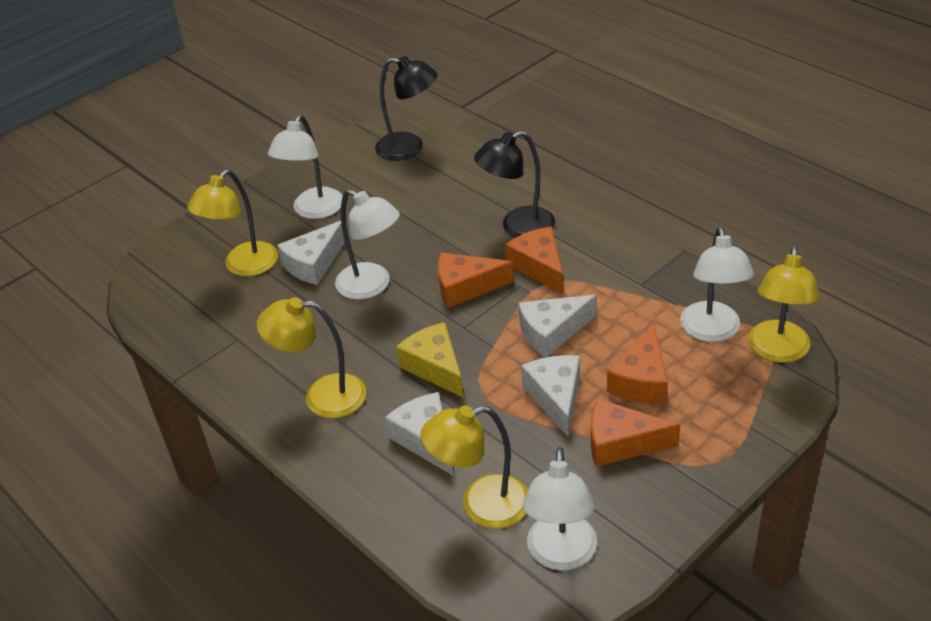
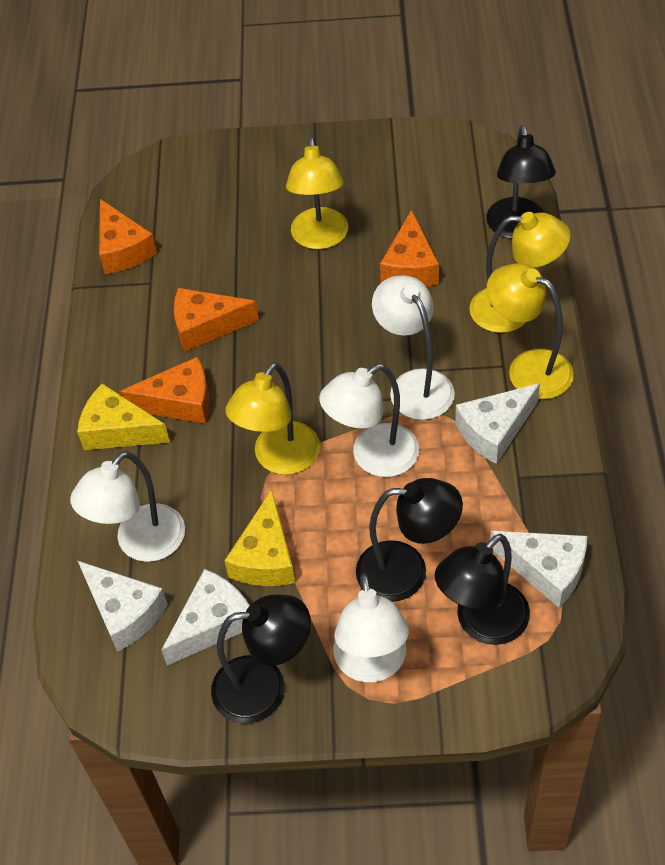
black lamp: [375,56,437,161] [474,131,555,238] = 2 -> [211,595,311,724] [356,478,463,602] [435,534,530,645] [487,125,556,239] = 4
yellow cheese: [396,322,464,398] = 1 -> [77,383,170,450] [224,489,295,586] = 2

